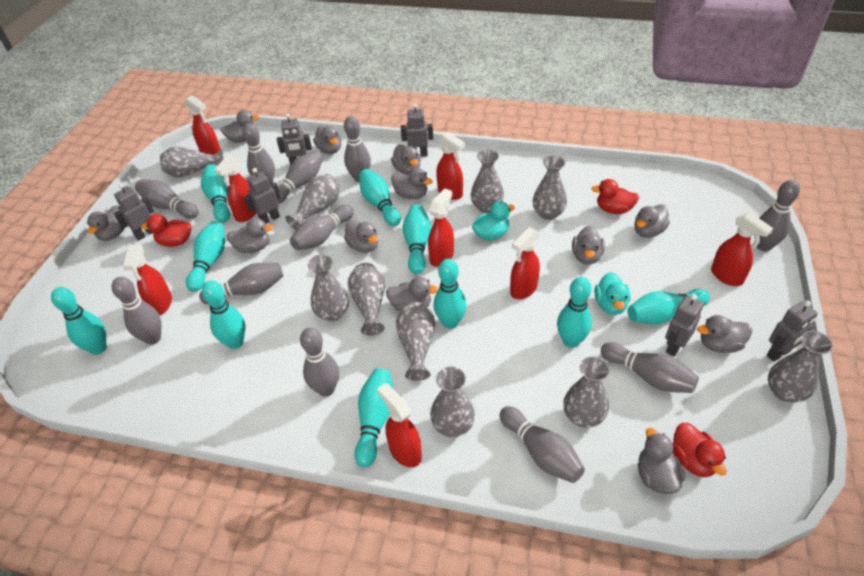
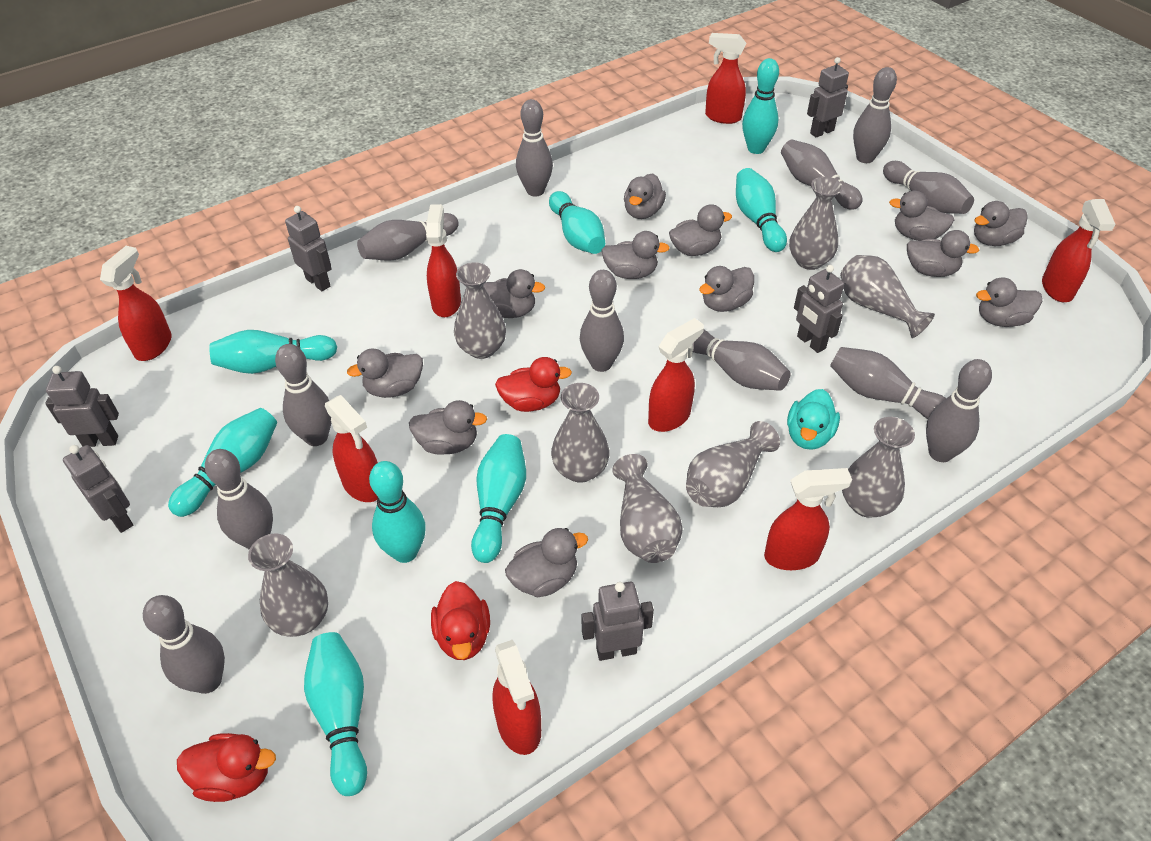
grey bowling pin: [111,277,161,345] [135,180,199,219] [199,263,284,304] [242,123,275,186] [277,150,323,204] [290,205,353,250] [300,327,339,397] [344,116,371,182] [500,406,585,483] [601,342,699,393] [757,180,800,251] = 11 -> [143,595,225,694] [205,449,273,550] [275,344,331,446] [357,213,459,261] [516,99,553,197] [580,270,624,372] [693,330,790,391] [781,139,863,210] [830,347,946,419] [853,67,897,163] [883,161,974,214] [926,359,992,462] = 12
grey vase: [160,146,223,177] [285,174,339,230] [308,255,349,321] [348,263,385,336] [396,302,435,381] [430,367,475,437] [471,149,504,213] [533,155,567,220] [563,356,610,428] [768,331,833,402] = 10 -> [248,534,328,637] [454,262,506,359] [551,383,609,483] [612,454,682,563] [686,421,780,507] [789,177,843,270] [840,255,935,338] [842,417,915,518] = 8
turquoise bowling pin: [51,287,107,355] [186,221,225,292] [201,164,230,223] [202,280,245,349] [354,368,393,467] [359,169,401,226] [403,205,431,274] [433,259,466,329] [557,277,592,348] [627,289,710,325] = 10 -> [168,408,277,517] [209,330,337,374] [304,632,367,796] [369,461,426,563] [471,434,526,563] [549,191,605,254] [736,168,787,252] [742,58,779,154] = 8
turquoise duck: [472,201,515,241] [595,272,631,315] = 2 -> [787,389,840,450] = 1

